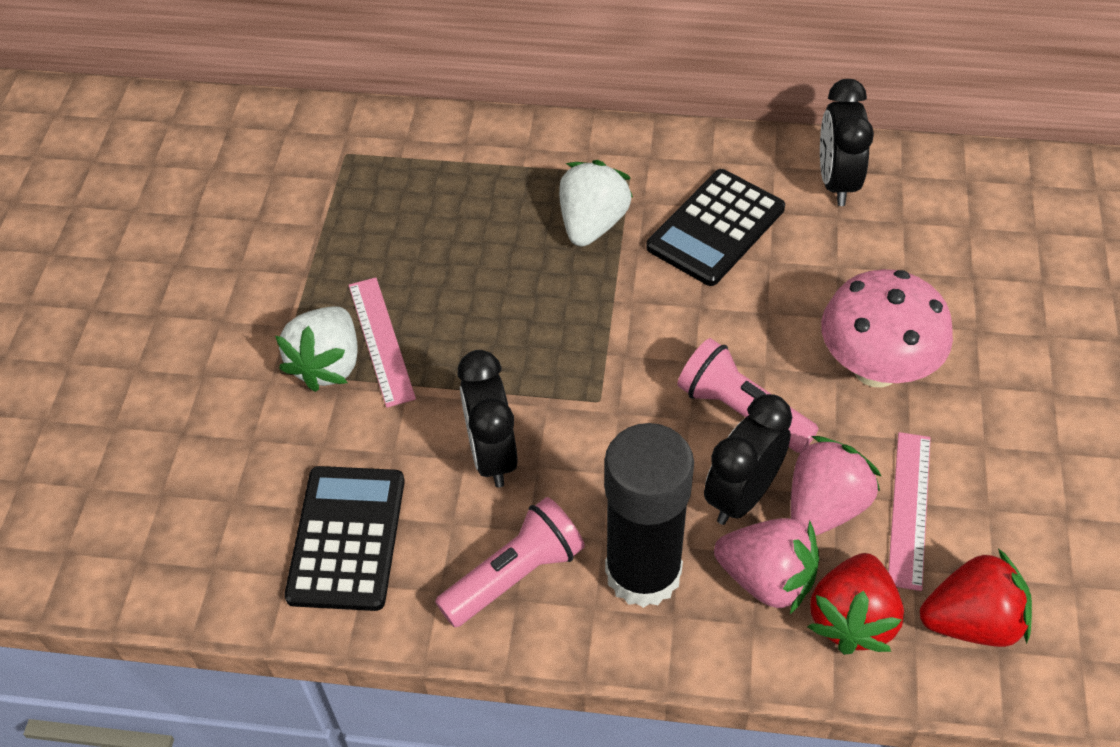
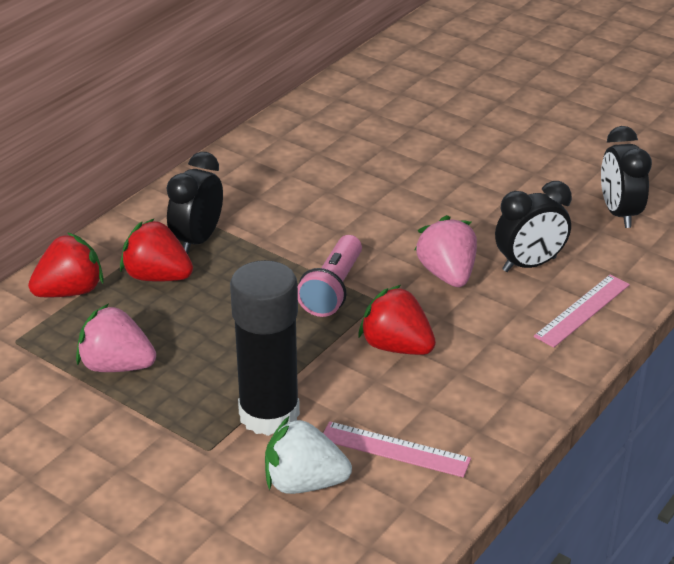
black calculator: [284,466,405,611] [646,169,785,286] = 2 -> none = 0
pink flashlight: [435,497,585,628] [677,338,819,453] = 2 -> [298,235,362,317] = 1
pink mushroom: [821,269,953,387] = 1 -> none = 0
red strawberry: [808,553,904,655] [920,548,1032,647] = 2 -> [28,232,104,297] [120,218,193,282] [359,285,436,355] = 3
white strawberry: [275,307,358,392] [559,160,633,246] = 2 -> [265,416,352,494] = 1

